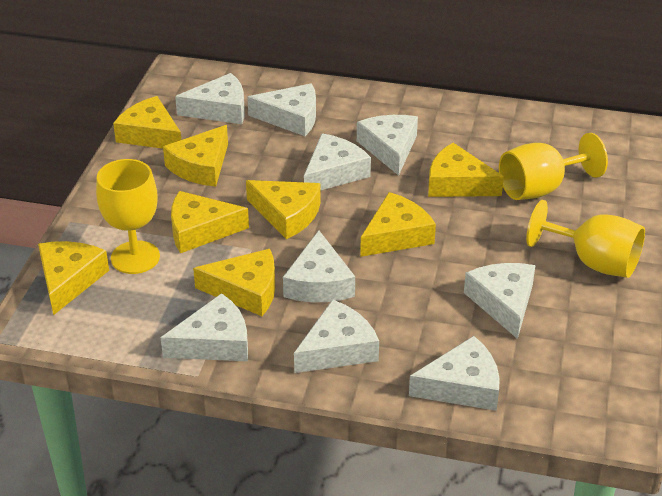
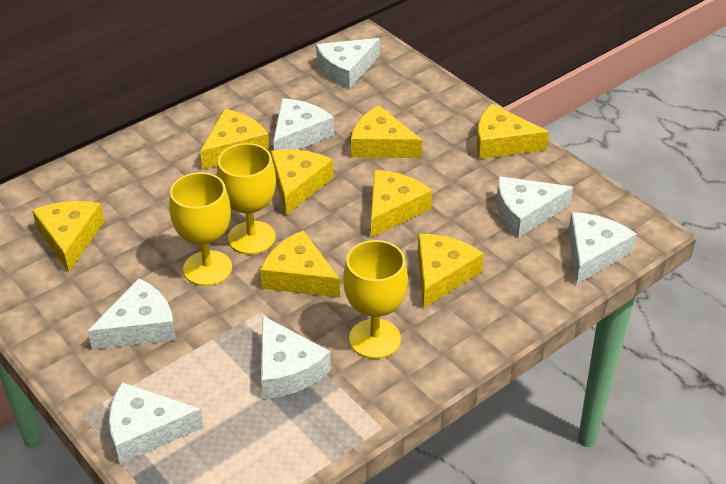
white cheese: [160,293,248,361] [175,73,245,124] [247,83,316,136] [283,230,355,302] [294,299,379,373] [304,133,371,191] [357,115,418,176] [409,336,500,411] [464,263,536,339] = 9 -> [88,278,176,350] [109,382,204,464] [261,315,331,399] [273,98,334,150] [316,38,380,89] [496,176,573,238] [568,212,637,285] = 7

